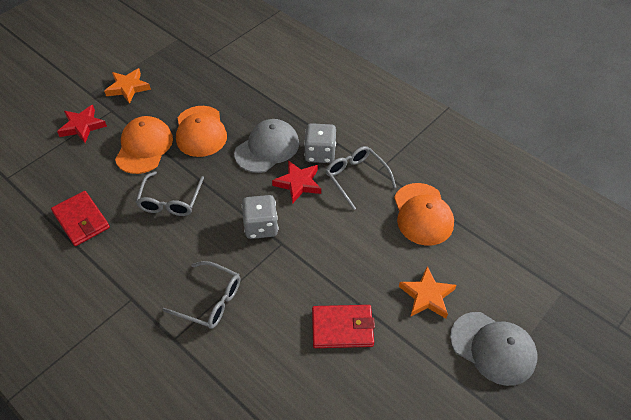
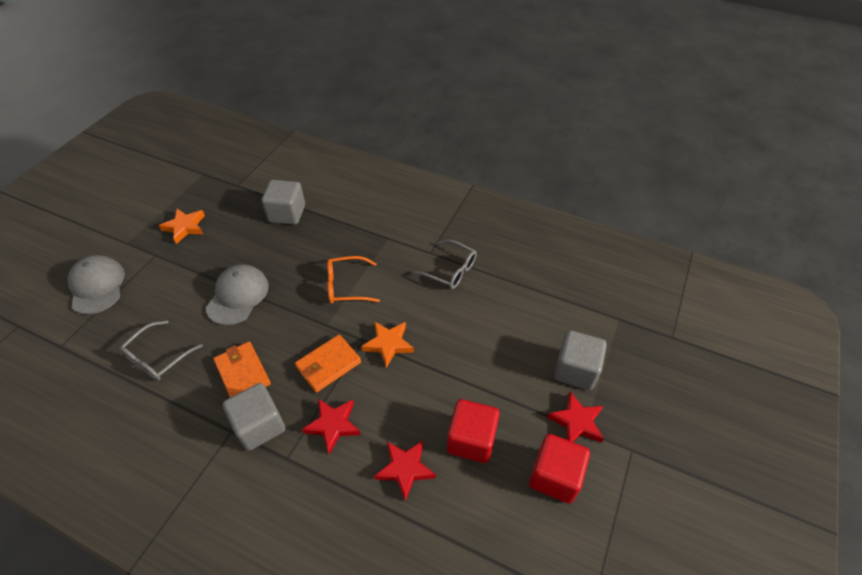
grey cube: none = 0 -> [223,383,285,451] [262,180,305,225] [554,330,607,390] = 3
grey dice: [242,195,278,239] [304,123,336,163] = 2 -> none = 0
grey glasses: [136,171,204,216] [162,261,240,329] [325,146,396,210] = 3 -> [119,320,203,381] [412,240,477,289] = 2
orange cap: [115,116,173,174] [176,106,227,157] [394,183,454,246] = 3 -> none = 0
orange glasses: none = 0 -> [327,256,380,304] = 1
orange wallet: none = 0 -> [213,341,271,397] [295,334,361,393] = 2
red cube: none = 0 -> [447,399,500,463] [529,434,590,504] = 2
red star: [57,105,107,143] [272,160,321,203] = 2 -> [302,399,361,454] [374,441,436,501] [547,391,604,443] = 3
red wallet: [51,191,110,246] [312,305,375,348] = 2 -> none = 0

